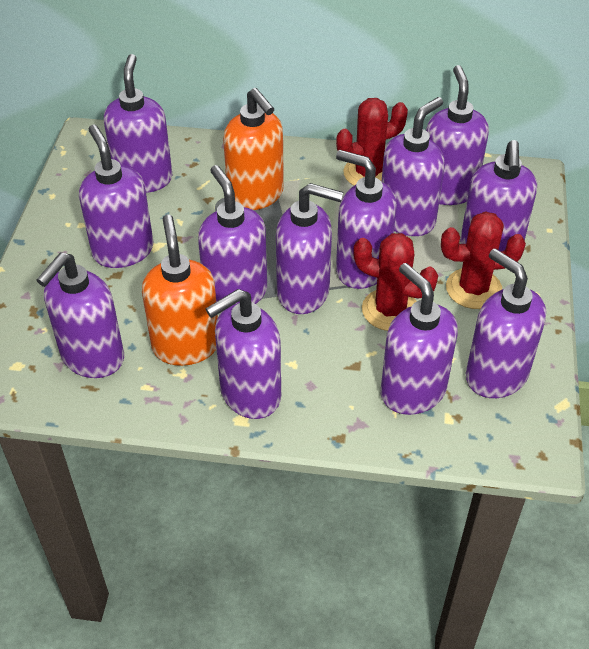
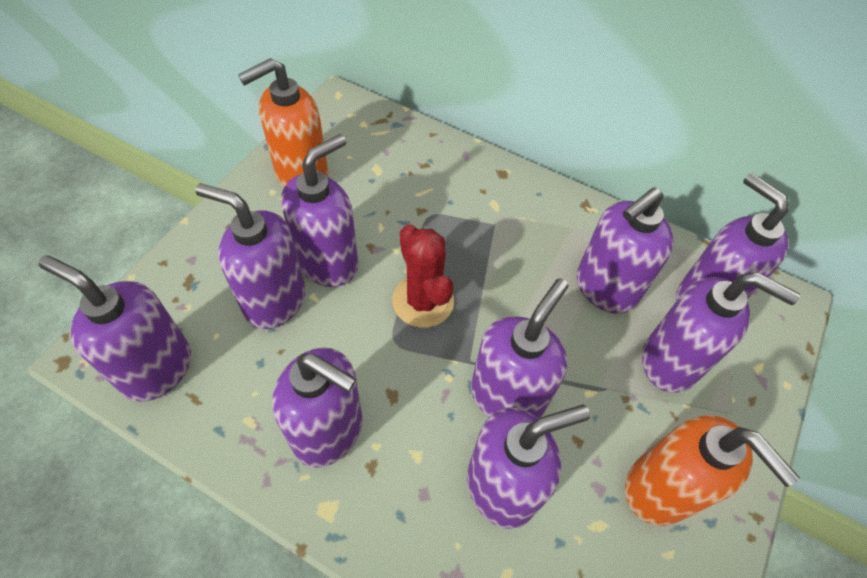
purple soap dispenser: [37,253,124,378] [79,125,153,268] [104,54,172,193] [198,165,267,304] [206,289,281,419] [276,183,343,314] [336,150,397,289] [380,263,458,415] [382,97,445,236] [426,65,489,205] [460,140,537,251] [466,248,546,398] = 12 -> [39,255,191,401] [195,183,306,329] [272,348,363,468] [281,134,359,287] [467,404,590,529] [471,278,568,418] [576,187,674,314] [642,272,800,392] [676,173,789,300] = 9
red cactus: [336,98,408,186] [353,233,438,331] [441,211,526,309] = 3 -> [392,224,454,328] = 1

